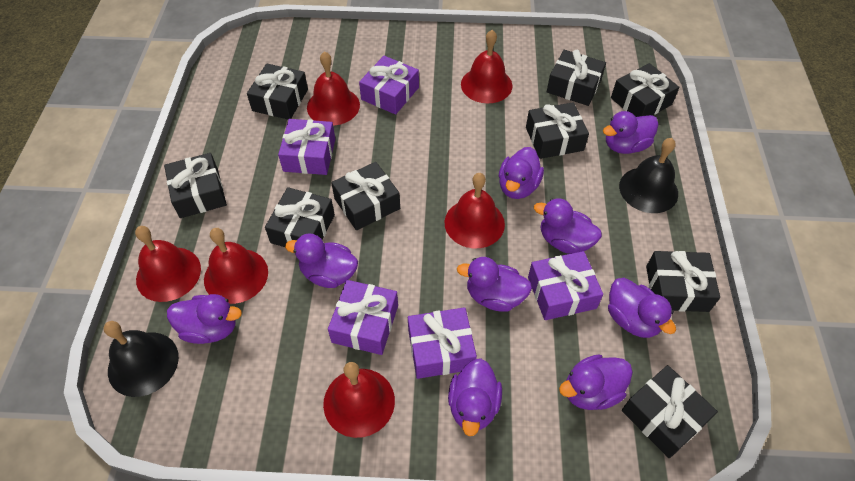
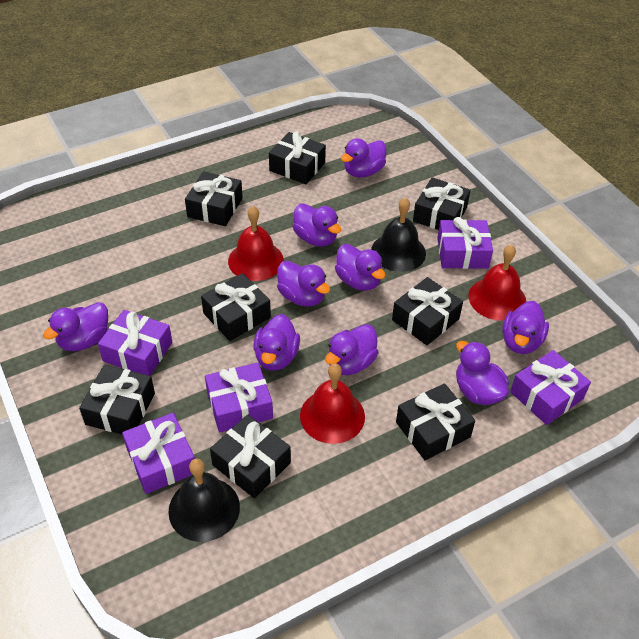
black gift: [164,153,227,218] [247,63,308,120] [265,187,335,247] [331,162,400,230] [526,102,589,159] [547,50,606,106] [611,63,679,117] [622,365,718,458] [646,251,720,312] = 9 -> [79,365,155,435] [185,171,243,226] [201,273,271,341] [210,414,291,498] [269,132,326,184] [392,277,463,345] [396,383,475,460] [413,177,471,230] = 8
red bell: [135,226,201,302] [204,228,268,304] [307,51,360,126] [323,362,395,438] [445,173,505,248] [461,30,513,103] = 6 -> [228,206,284,281] [300,363,365,444] [468,245,526,321] = 3

